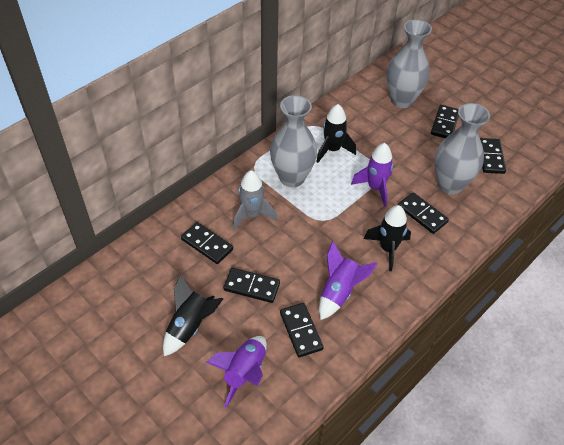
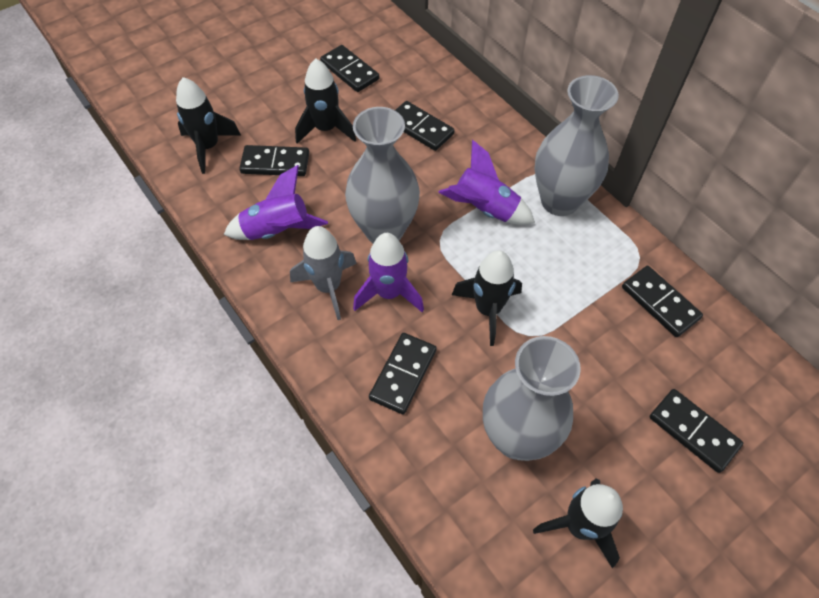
black rocket: [163,274,223,356] [316,104,356,163] [364,205,411,271] = 3 -> [176,77,241,174] [295,59,356,144] [452,250,522,346] [533,479,623,568] = 4

